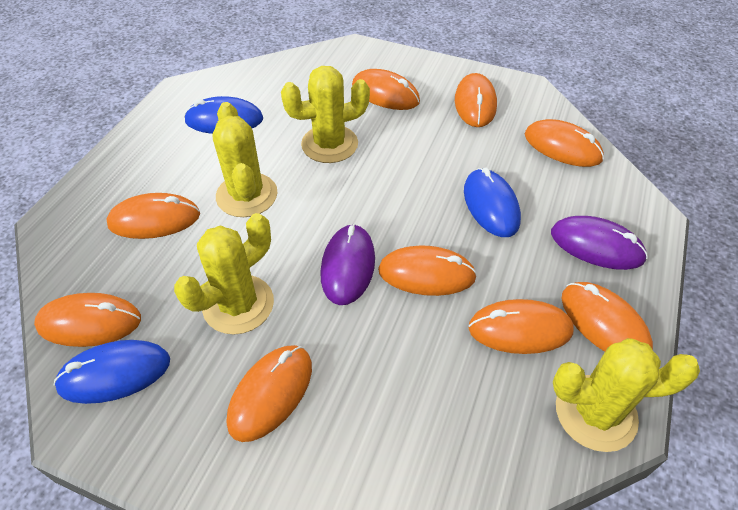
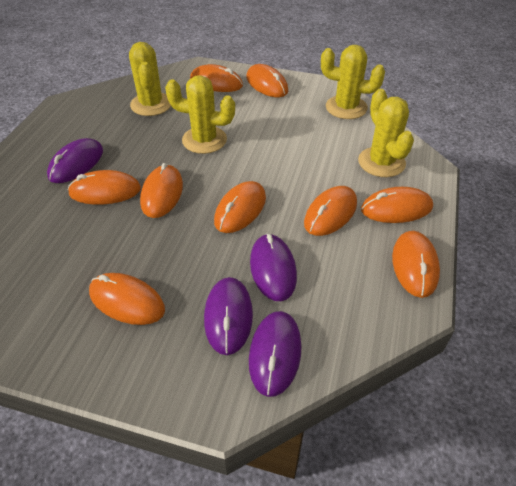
blue mouse: [54,340,170,404] [184,96,263,134] [464,168,521,237] = 3 -> none = 0
purple mouse: [320,224,375,305] [551,216,648,270] = 2 -> [47,138,103,183] [204,277,253,355] [249,311,301,397] [250,234,297,301] = 4

